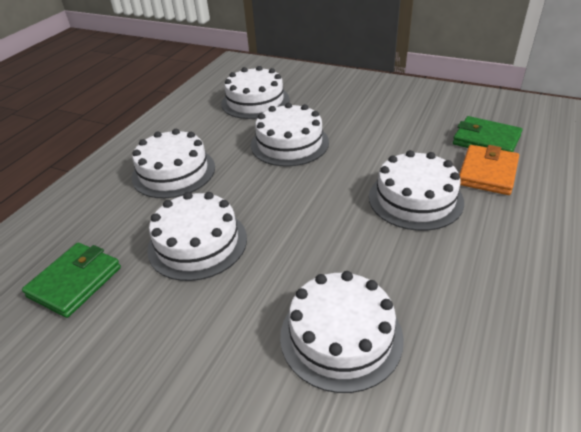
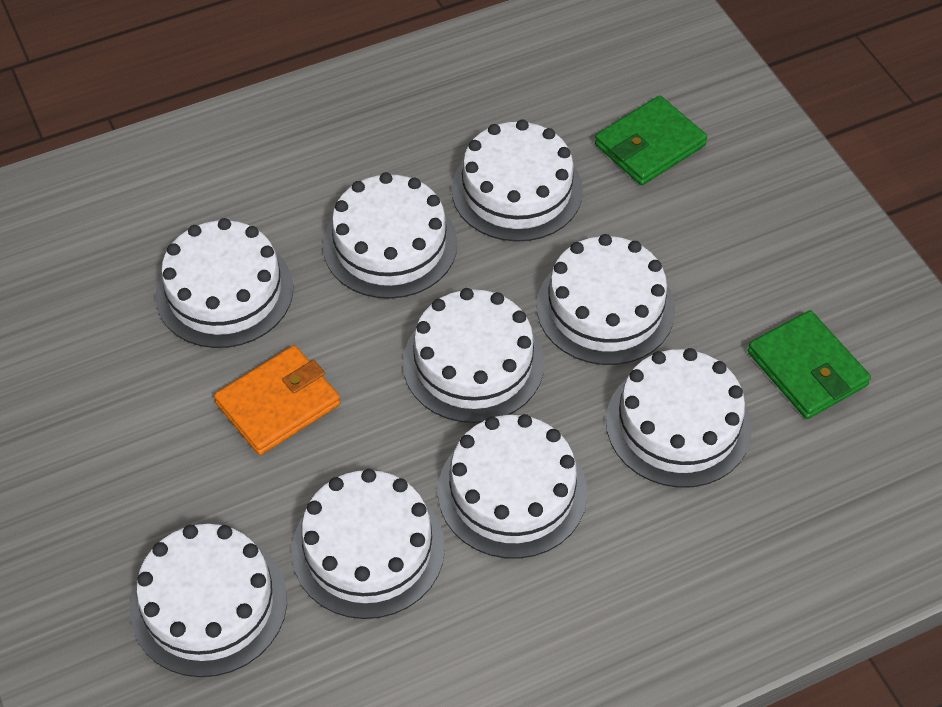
white cake: [132,129,215,198] [147,192,247,281] [221,66,290,119] [251,103,329,167] [280,271,404,393] [369,150,464,231] = 6 -> [130,524,287,677] [155,218,293,348] [292,469,445,619] [323,172,457,299] [403,288,544,423] [438,414,587,559] [452,119,583,242] [537,234,675,365] [606,348,752,488] = 9

